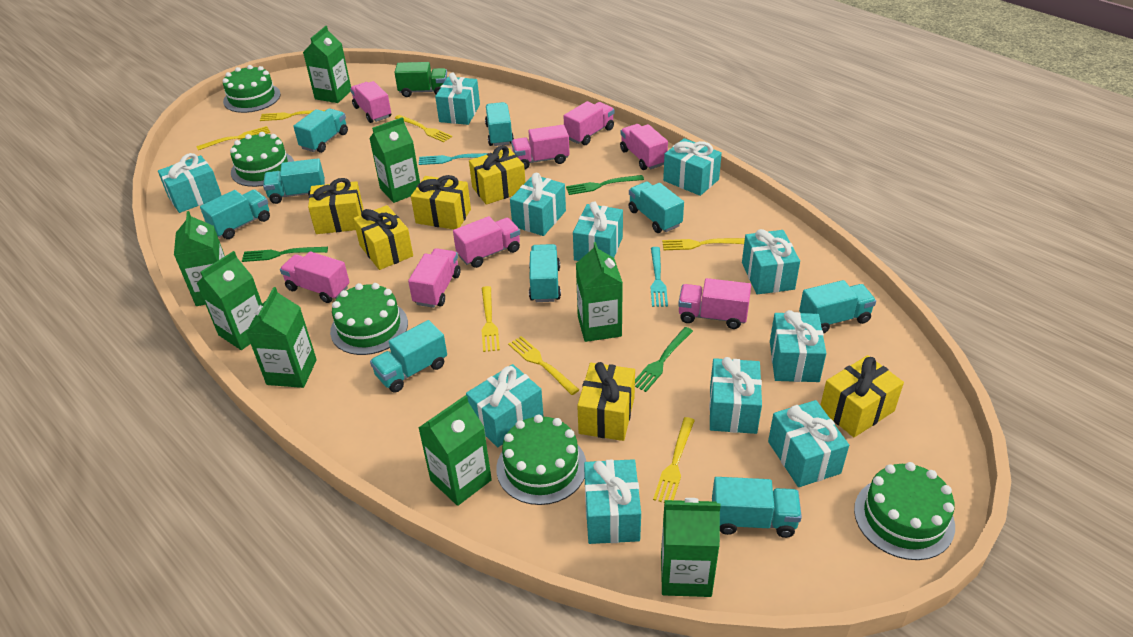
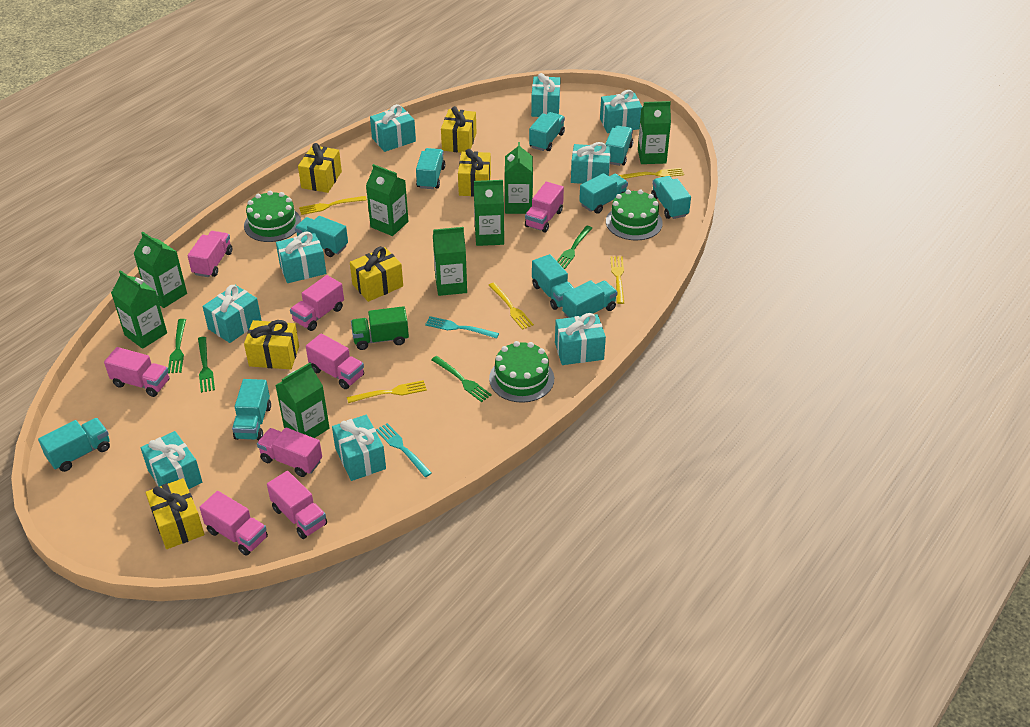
green cake: [223,65,281,113] [230,132,294,187] [330,283,408,355] [496,415,586,505] [854,462,955,560] = 5 -> [244,191,301,242] [489,341,554,403] [606,190,663,240] = 3
green fork: [242,247,328,262] [566,175,644,195] [635,327,693,392] = 3 -> [168,319,186,374] [198,337,215,393] [431,356,492,402] [557,226,592,269] = 4
turquoise gift: [158,153,222,213] [435,72,480,125] [466,364,544,447] [510,173,566,236] [573,202,623,261] [584,459,641,544] [663,138,722,196] [709,357,762,434] [742,229,800,294] [768,400,849,487] [770,310,826,382] = 11 -> [141,431,202,489] [203,285,262,343] [276,231,326,283] [332,415,386,481] [370,104,416,152] [531,73,561,117] [555,313,606,365] [571,142,611,184] [600,90,642,133] = 9
turquoise truck: [200,189,270,239] [263,158,325,204] [293,108,348,153] [370,320,447,392] [485,102,514,146] [529,244,561,302] [629,182,684,233] [712,477,802,538] [799,280,876,334] = 9 -> [38,418,110,472] [232,379,271,441] [295,216,348,257] [416,148,445,189] [529,112,565,151] [532,254,574,310] [562,280,618,318] [579,173,628,214] [605,126,633,166] [651,176,691,219] = 10
yellow fork: [196,126,270,150] [260,110,326,121] [395,115,452,142] [482,286,500,352] [508,336,579,395] [653,417,695,502] [662,238,745,250] = 7 -> [299,196,367,215] [347,380,427,403] [489,282,534,330] [610,256,624,304] [619,168,684,179] = 5

